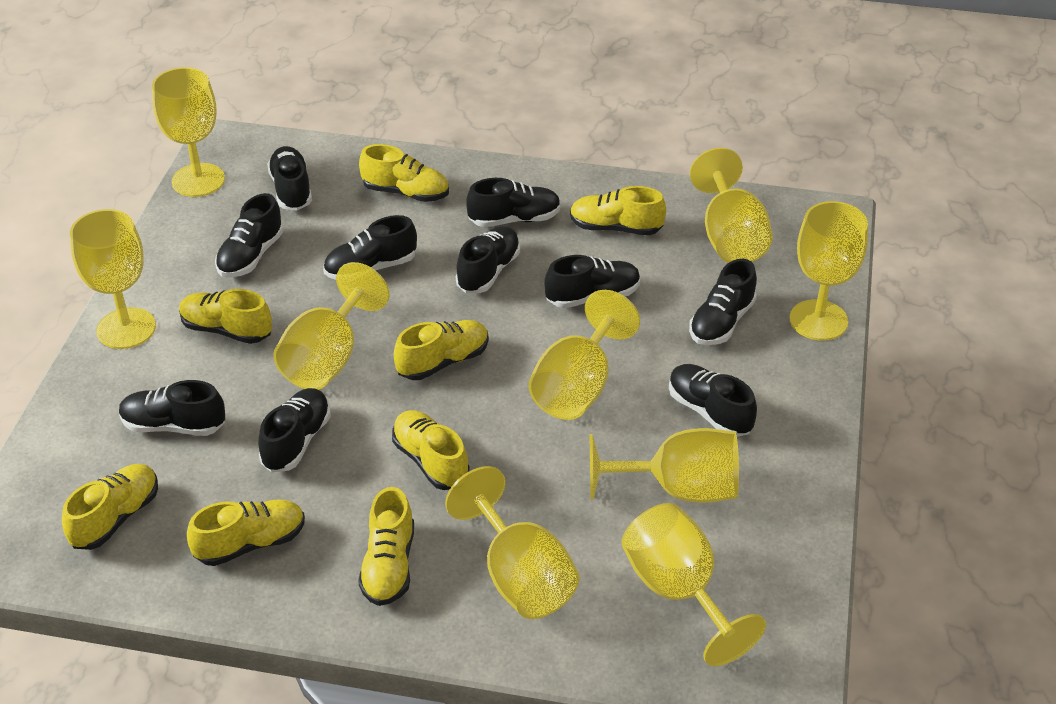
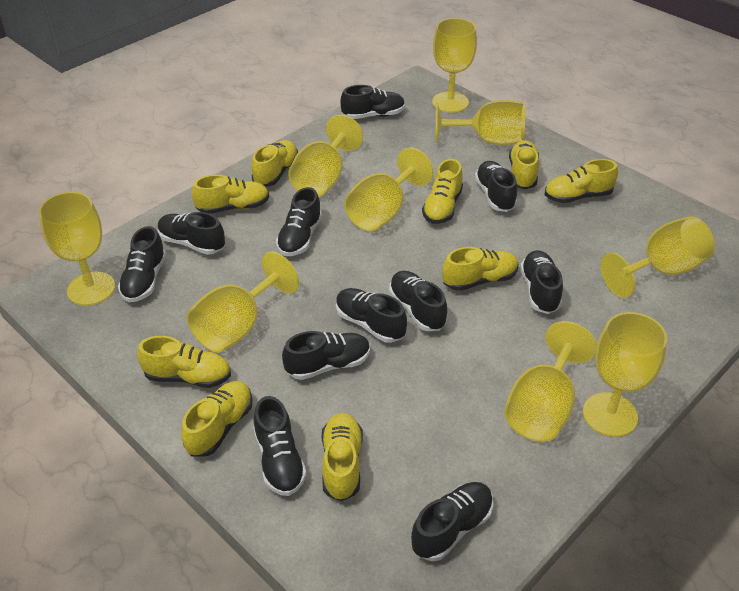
black shoe: [119,380,225,436] [215,193,284,278] [258,388,331,472] [267,146,312,211] [323,215,417,280] [456,226,520,293] [466,178,561,227] [544,255,640,308] [669,364,757,437] [689,259,757,345] = 10 -> [118,226,166,302] [158,212,225,255] [254,396,307,496] [276,187,322,256] [282,331,370,380] [336,288,407,343] [341,85,405,119] [389,271,447,331] [411,482,493,561] [475,161,517,212] [520,250,563,314] = 11
yellow shoe: [62,464,158,550] [179,289,272,344] [187,499,305,566] [358,487,414,606] [359,144,449,202] [392,410,470,490] [394,320,489,380] [570,186,666,235] = 8 -> [137,336,231,388] [181,381,253,457] [192,175,269,214] [252,140,298,187] [322,413,363,501] [422,159,463,224] [442,247,519,291] [509,140,539,189] [545,159,618,203] = 9

